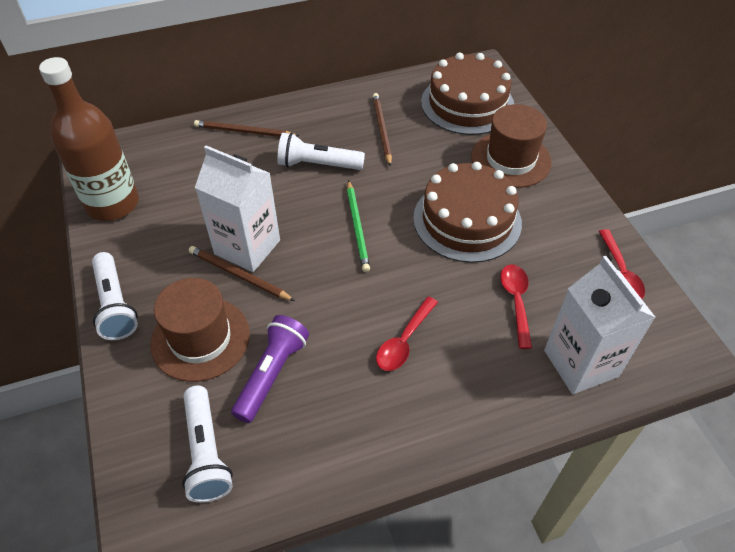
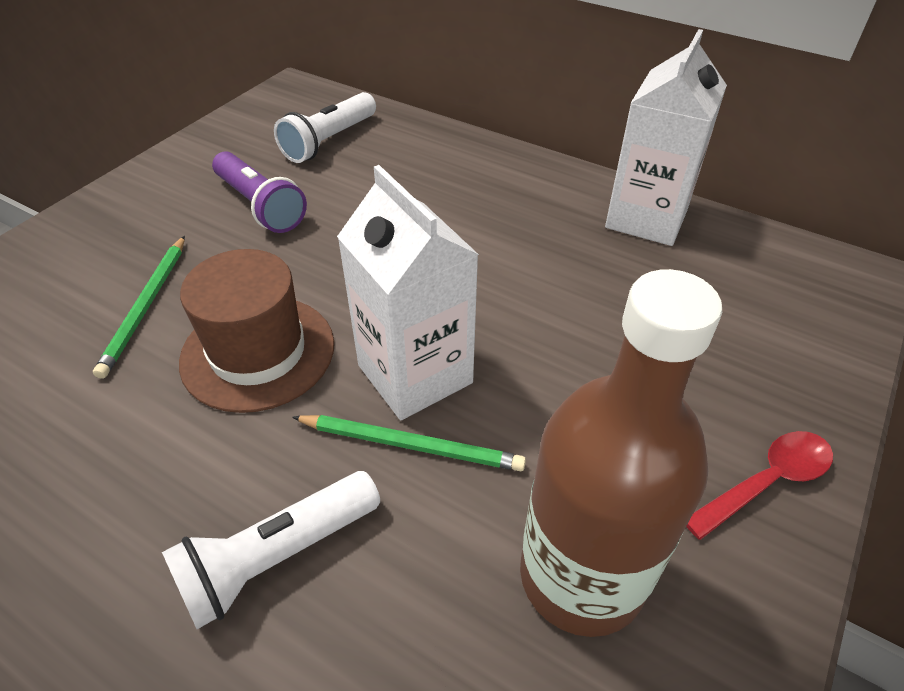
brown cake: [413,162,522,263] [421,52,514,135] = 2 -> none = 0
brown hat: [150,278,250,382] [471,104,552,188] = 2 -> [179,249,334,413] = 1
brown pencil: [189,246,295,301] [194,120,299,137] [372,93,392,167] = 3 -> none = 0
green pencil: [347,180,370,272] = 1 -> [93,236,185,379] [292,415,526,471] = 2
red spoon: [376,297,438,371] [500,264,532,349] [599,229,645,299] = 3 -> [686,431,833,540] = 1
white flashlight: [92,252,138,340] [182,386,233,503] [278,133,365,170] = 3 -> [162,471,380,629] [274,92,376,163] = 2

